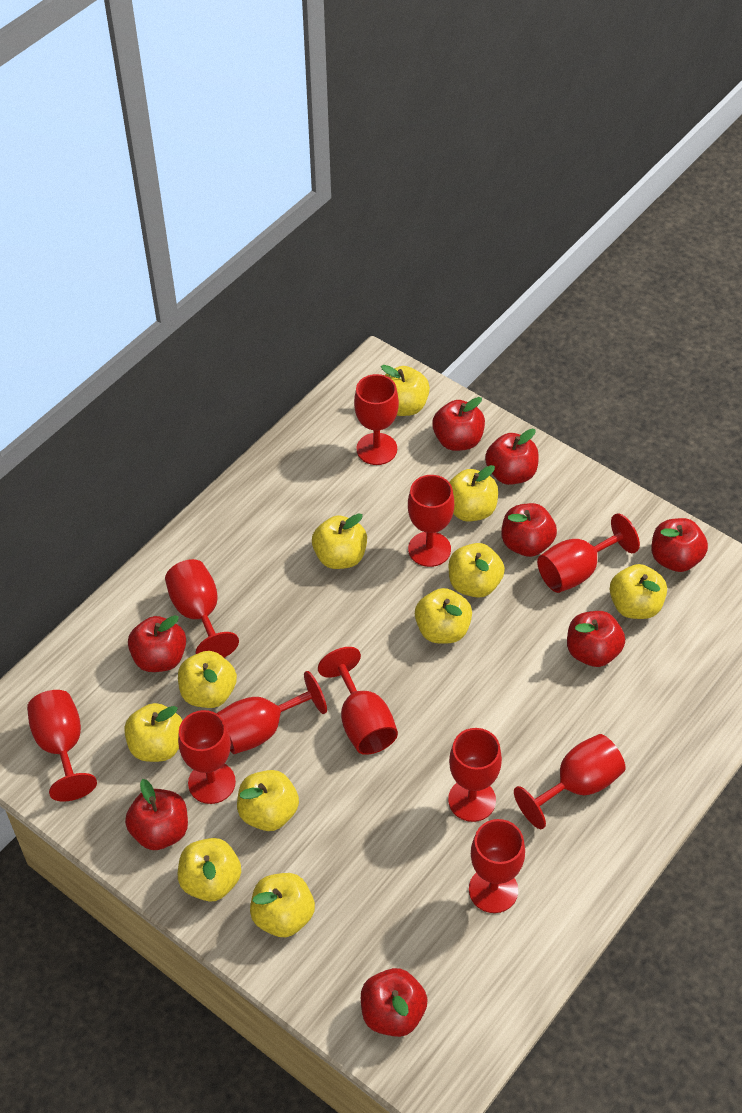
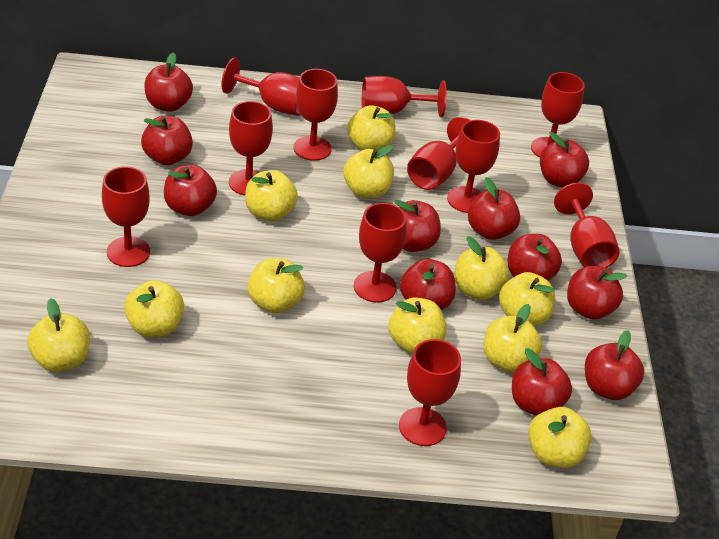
red apple: [125,779,188,850] [128,615,186,672] [361,968,428,1037] [432,397,485,451] [485,429,539,485] [502,503,557,557] [567,611,625,667] [651,518,708,572] = 8 -> [141,116,193,165] [145,52,193,112] [164,165,217,216] [394,200,441,252] [400,259,456,310] [468,177,520,240] [508,234,562,281] [512,348,572,416] [540,132,589,188] [567,266,627,320] [585,330,644,400] = 11

